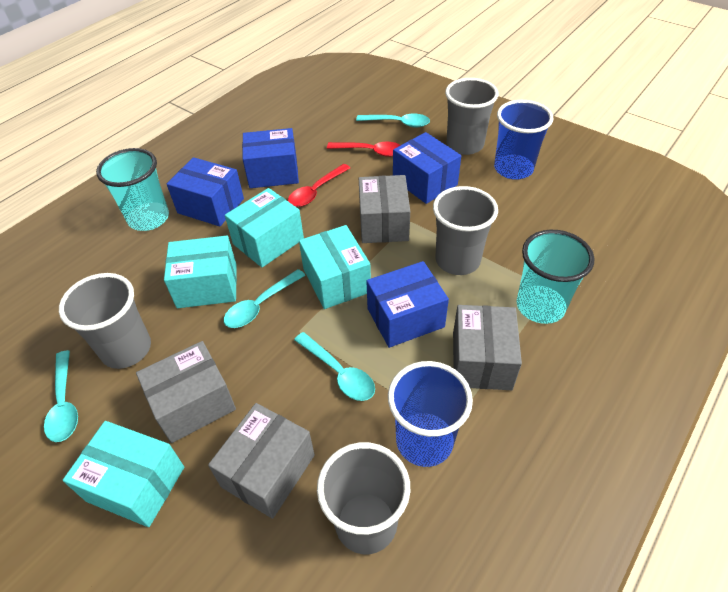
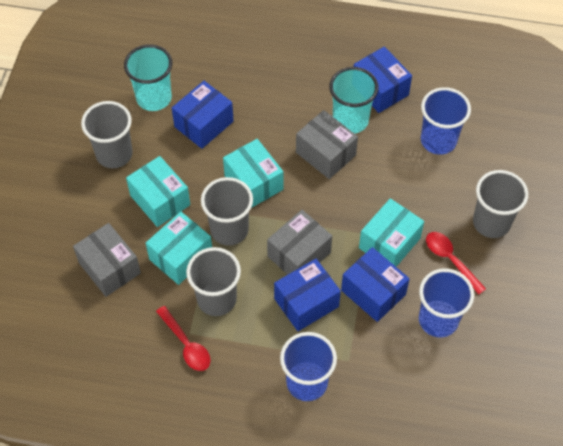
blue cup: [388,361,473,467] [494,100,553,180] = 2 -> [280,332,337,401] [419,268,474,338] [421,87,471,155] = 3
grey box: [136,341,236,443] [208,403,315,519] [359,175,410,243] [453,305,522,390] = 4 -> [73,223,141,297] [267,210,332,275] [296,110,358,179] = 3
turquoise spoon: [44,350,78,442] [224,269,306,328] [294,332,375,401] [356,113,430,128] = 4 -> none = 0

